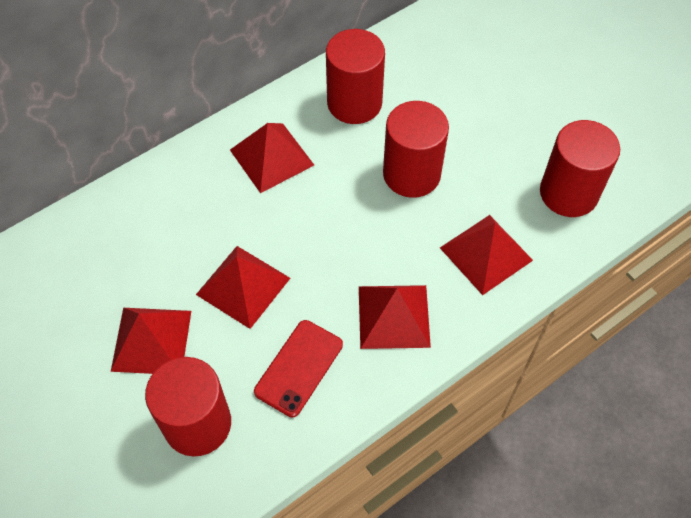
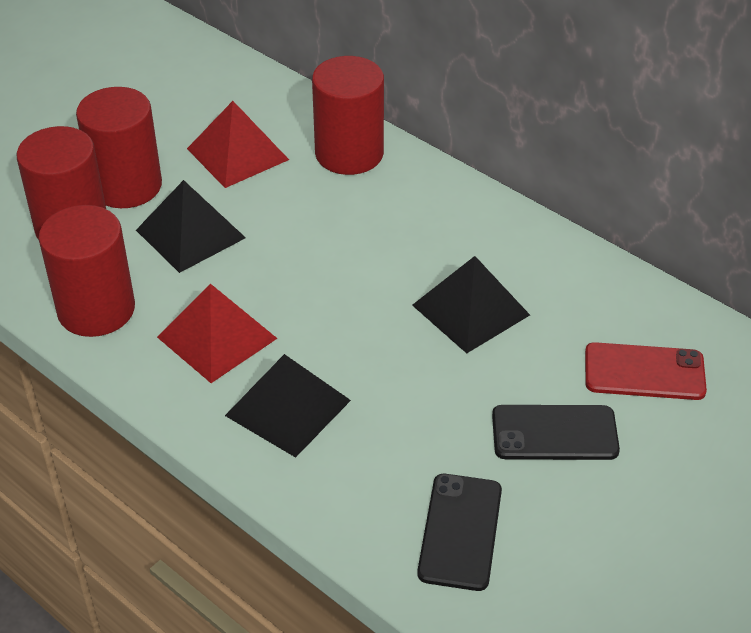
black phone: none = 0 -> [417,474,502,591] [492,405,620,460] = 2
black pyramid: none = 0 -> [136,180,246,273] [225,354,351,458] [412,256,530,353] = 3
red pyramid: [111,308,191,374] [196,246,290,329] [230,123,314,193] [359,285,431,349] [440,215,533,295] = 5 -> [157,284,278,383] [187,101,289,188] = 2

